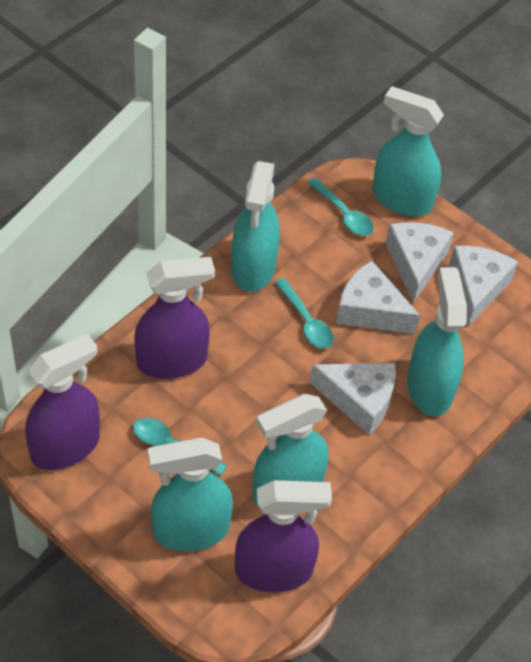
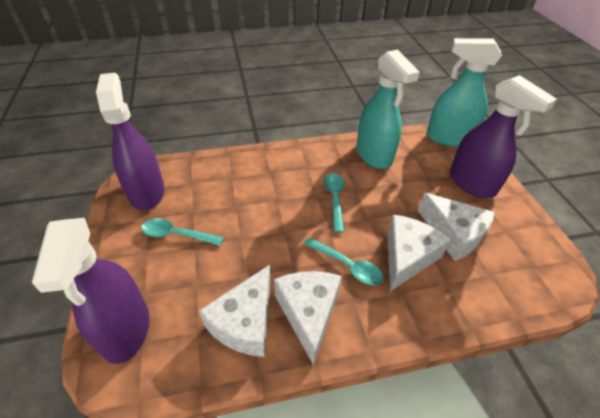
turquoise spray bottle: [148,437,233,551] [231,161,280,292] [253,394,329,507] [372,86,444,216] [407,267,467,416] = 5 -> [356,50,420,169] [427,38,502,147] = 2

